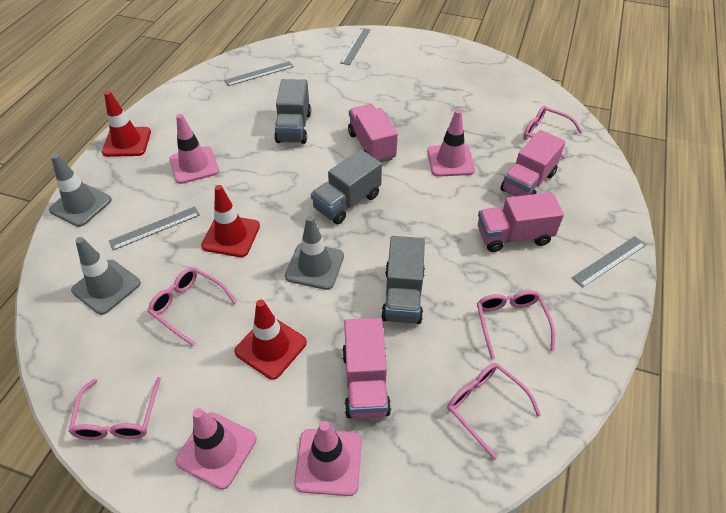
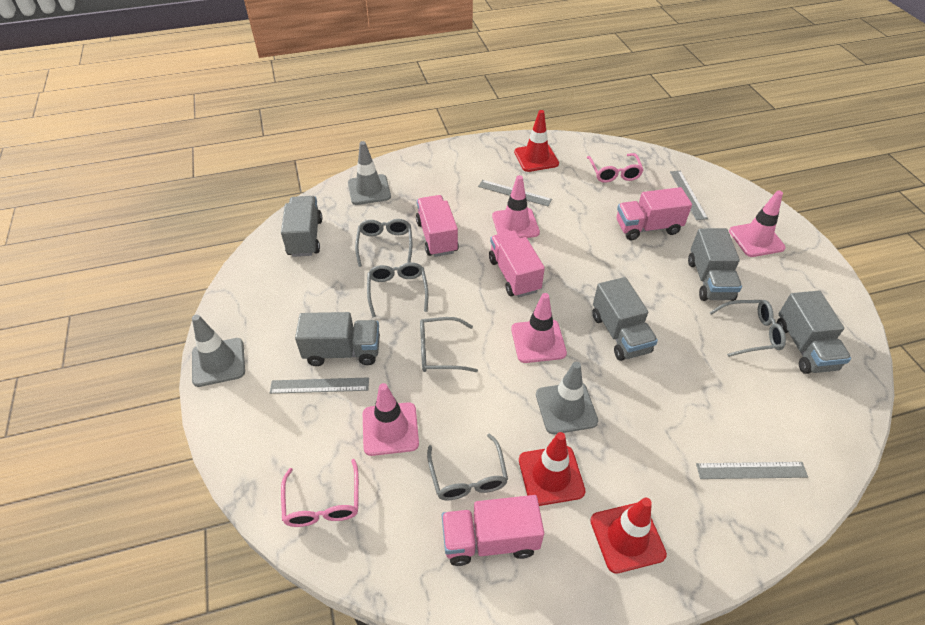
grey glasses: none = 0 -> [355,219,412,267] [367,263,428,317] [420,317,478,372] [427,433,508,500] [709,300,786,357] = 5
grey truck: [274,79,311,144] [311,150,382,224] [381,236,425,324] = 3 -> [281,196,322,257] [295,312,380,366] [592,277,658,361] [688,228,742,301] [777,291,851,374] = 5
pink glasses: [68,377,161,440] [148,267,237,346] [447,363,541,460] [477,290,555,359] [523,105,582,159] = 5 -> [281,459,359,527] [587,153,643,183] = 2

